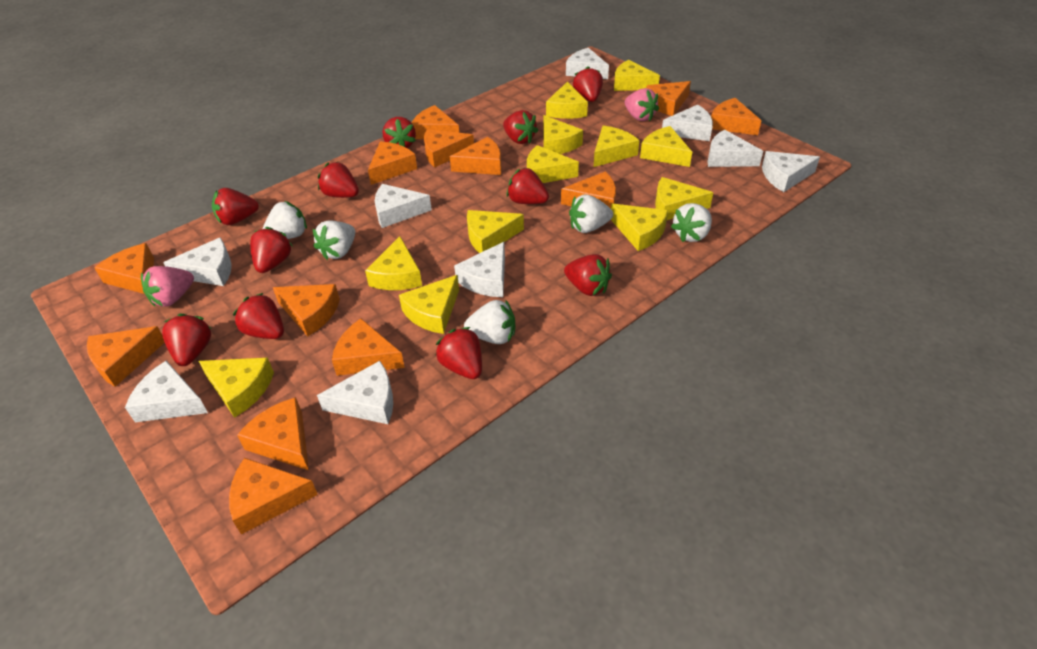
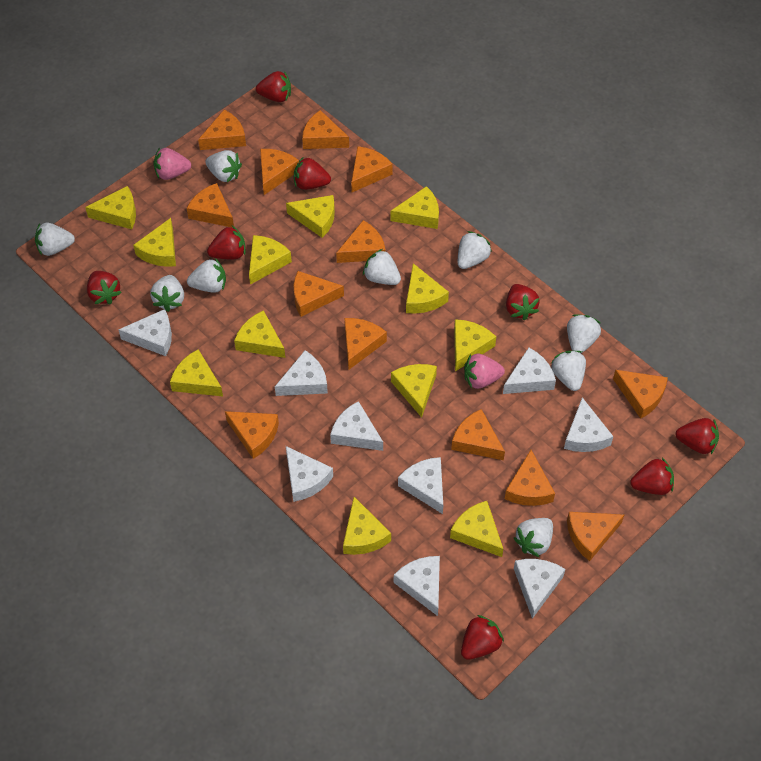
red strawberry: [162,314,212,366] [212,188,259,225] [233,293,284,339] [250,227,292,273] [318,162,359,198] [382,117,416,148] [435,327,482,379] [503,110,538,144] [507,168,549,204] [564,254,612,296] [573,66,603,102] = 11 -> [87,271,122,305] [207,226,246,259] [256,71,291,102] [294,157,331,190] [461,615,504,660] [506,284,540,320] [630,458,674,495] [675,418,719,454] = 8
white strawberry: [263,201,307,239] [313,220,355,260] [464,299,515,344] [569,194,613,233] [671,203,712,242] = 5 -> [35,223,75,256] [150,275,184,312] [187,258,226,293] [205,150,242,182] [363,249,401,285] [458,231,492,269] [514,518,553,557] [551,351,586,391] [567,314,601,353] = 9

